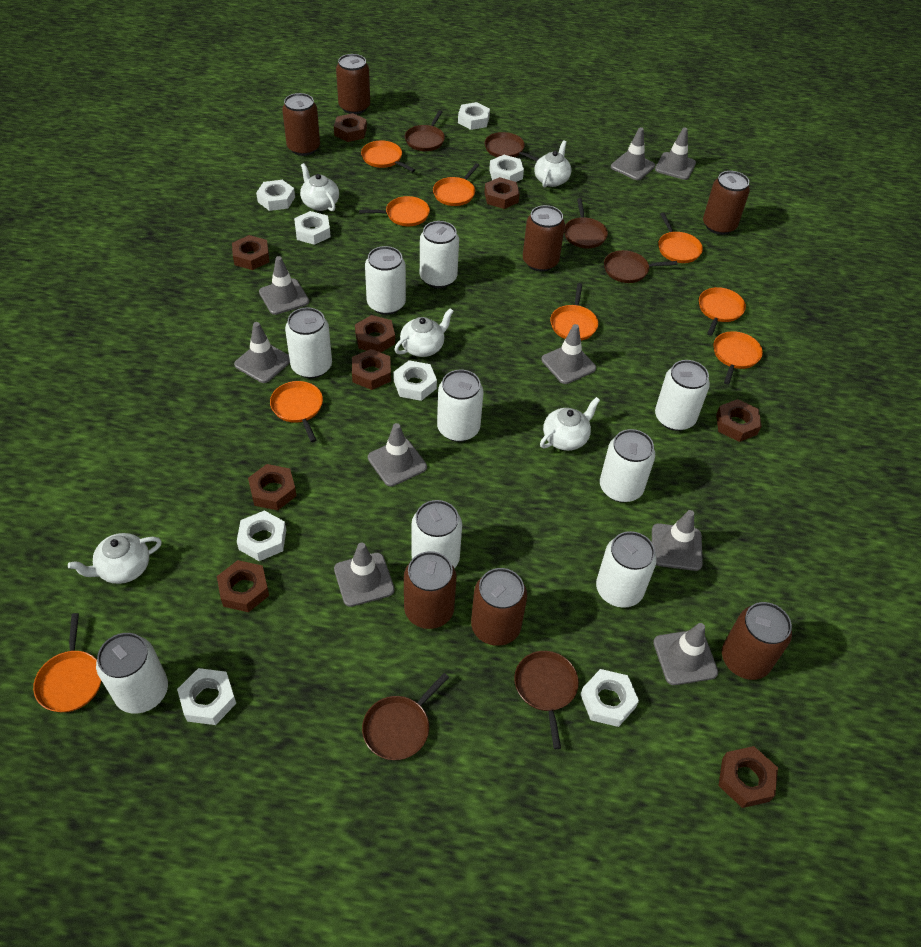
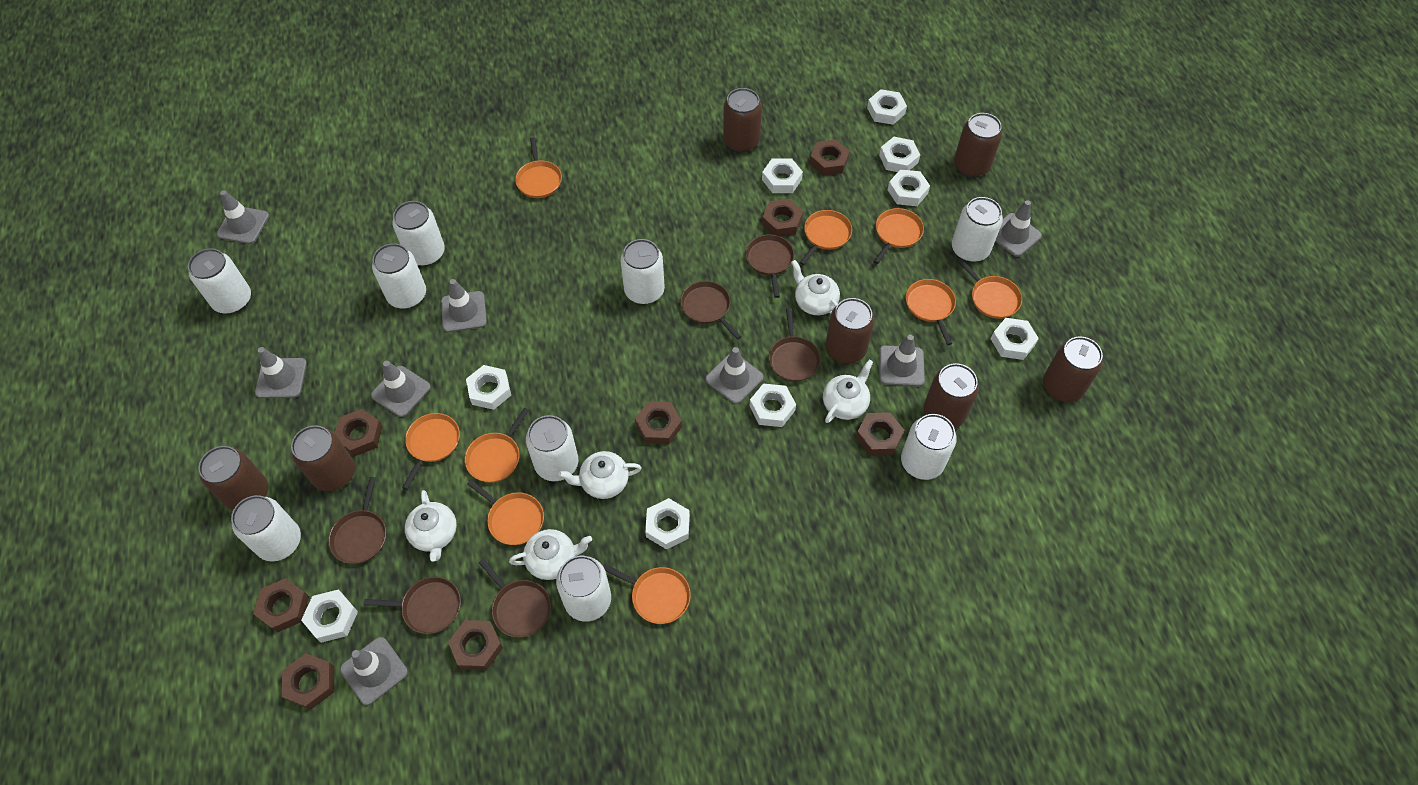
brown nut: [217,560,269,612] [232,235,269,270] [248,464,296,510] [334,113,367,142] [352,349,391,390] [355,315,395,352] [484,177,520,209] [716,399,761,442] [719,746,778,808] = 9 -> [253,578,309,633] [282,653,334,710] [335,409,383,457] [448,620,503,670] [635,401,682,444] [762,199,803,237] [810,140,850,176] [856,412,904,456] = 8
grey traffic cone: [234,322,290,383] [259,256,309,315] [334,542,394,607] [368,423,427,487] [541,324,596,384] [611,127,655,180] [652,510,703,571] [653,623,718,685] [655,127,696,180] = 9 -> [217,190,269,244] [255,347,307,398] [340,637,408,705] [371,361,431,417] [441,279,487,332] [705,347,763,404] [879,335,925,387] [995,200,1042,257] = 8
white nut: [177,668,236,725] [237,510,286,561] [256,180,295,211] [294,211,331,245] [393,360,437,401] [458,102,490,130] [489,155,524,182] [580,669,639,727] = 8 -> [301,590,358,643] [466,365,511,410] [645,498,690,550] [750,383,796,427] [762,158,803,193] [867,89,907,125] [879,137,920,172] [888,169,930,206] [991,318,1039,360] = 9

